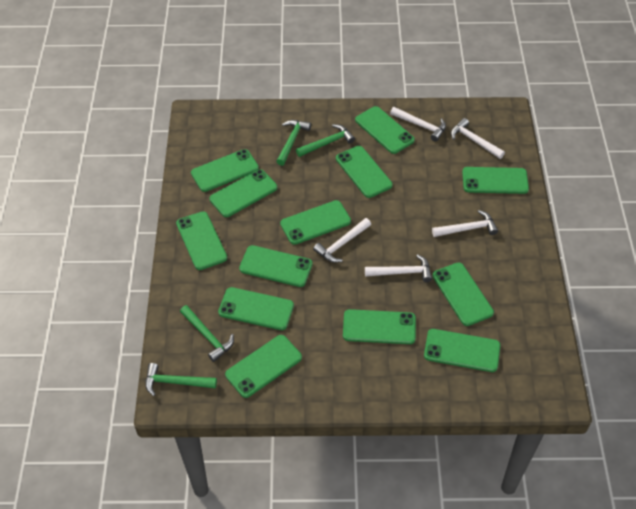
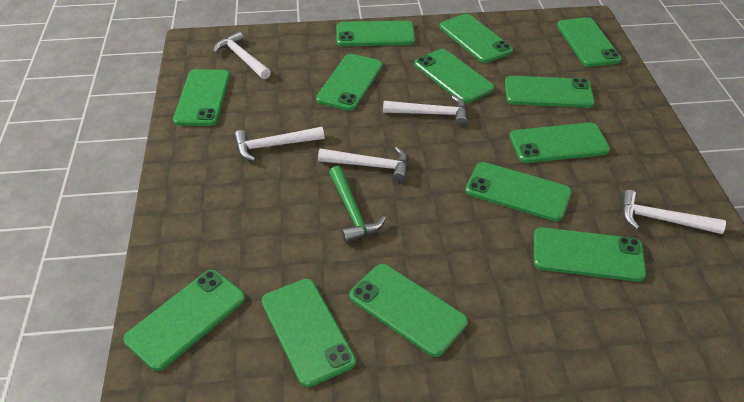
green hammer: [145,363,217,396] [180,305,234,362] [276,120,311,166] [296,124,355,157] = 4 -> [329,166,386,243] = 1

